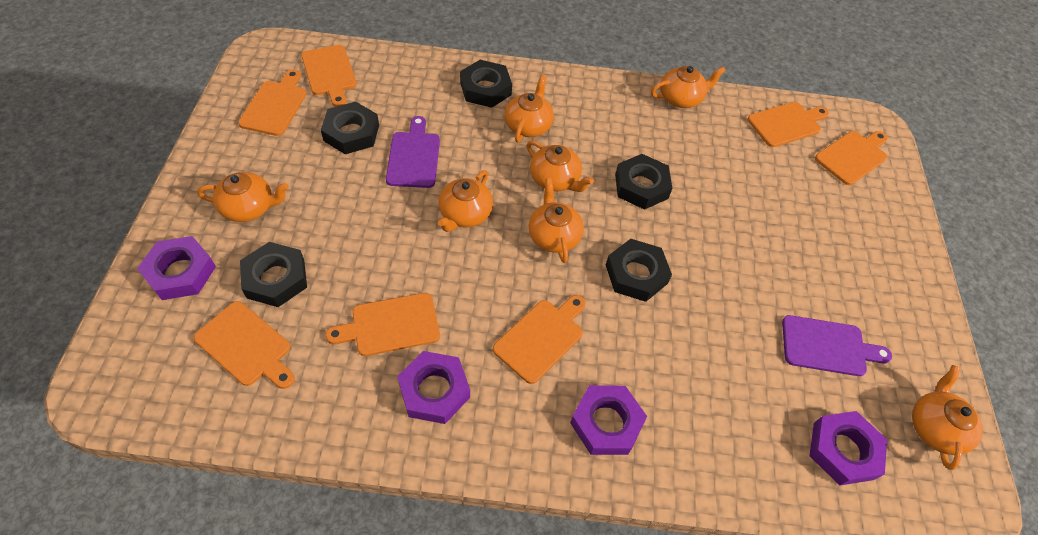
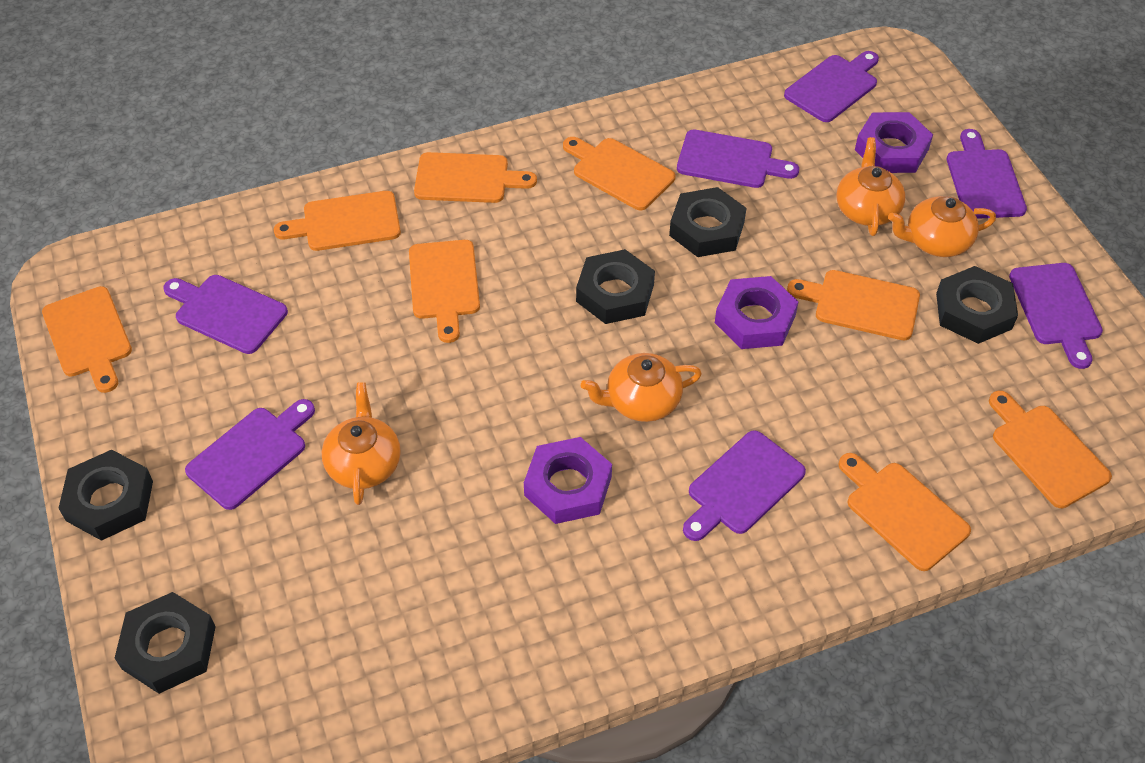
orange cutting board: [194,301,295,389] [238,69,306,136] [301,45,357,107] [325,293,440,356] [493,295,585,384] [747,102,829,147] [815,131,888,185] = 7 -> [42,286,132,393] [274,191,401,251] [409,240,480,343] [414,152,537,203] [563,137,675,210] [787,270,920,340] [838,453,971,571] [989,391,1112,508] = 8
orange teapot: [197,172,289,222] [438,170,493,232] [505,75,554,142] [527,140,594,192] [528,178,584,263] [651,66,726,108] [912,365,983,470] = 7 -> [322,382,401,505] [581,353,702,422] [836,137,905,236] [888,196,996,257] = 4
purple cutting board: [386,116,440,188] [782,315,892,376] = 2 -> [163,275,288,354] [185,399,315,510] [677,129,799,188] [683,430,806,541] [784,51,879,122] [947,129,1027,219] [1009,263,1103,369] = 7
purple nut: [137,236,216,300] [397,351,470,424] [570,385,647,455] [809,411,887,485] = 4 -> [524,437,612,524] [715,276,799,349] [855,112,933,173] = 3

